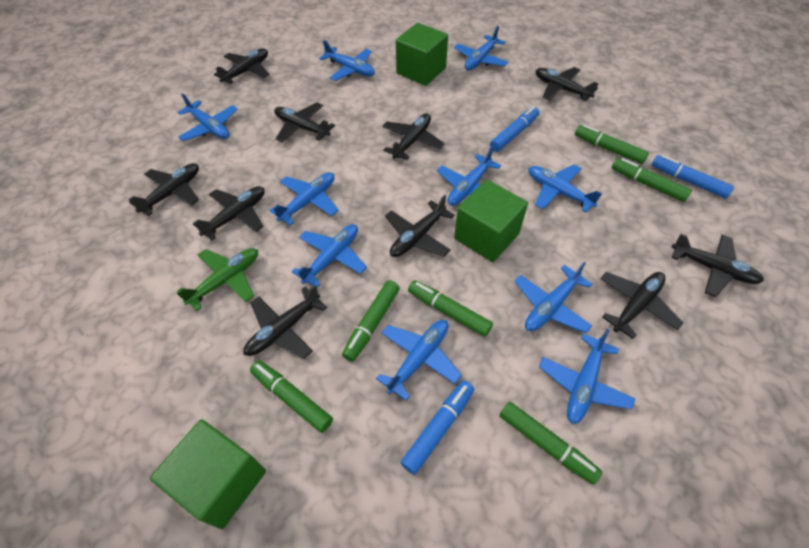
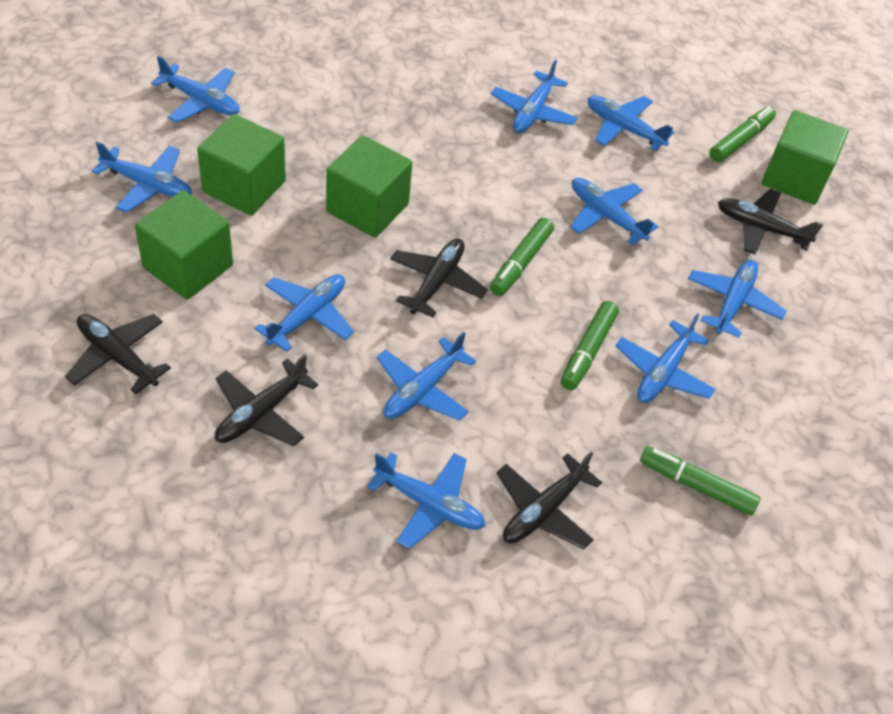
black plane: [128,163,199,216] [193,186,265,240] [214,48,270,84] [243,284,327,359] [274,102,335,142] [382,113,445,160] [385,195,455,257] [536,67,599,101] [600,272,684,339] [671,234,764,298] = 10 -> [65,314,171,394] [215,354,318,446] [390,238,488,317] [496,452,602,550] [718,189,823,254] = 5
blue marker: [400,381,474,475] [490,106,539,152] [652,155,734,199] = 3 -> none = 0
green cube: [150,419,266,529] [396,23,448,86] [454,180,528,262] = 3 -> [135,190,233,300] [197,114,286,216] [326,135,412,238] [761,110,848,205] = 4
green marker: [250,360,333,433] [342,280,400,362] [408,280,493,337] [500,402,602,485] [575,125,649,164] [612,158,692,202] = 6 -> [490,218,554,296] [561,301,619,390] [640,446,760,516] [710,106,776,162] = 4
green plane: [176,248,258,311] = 1 -> none = 0

